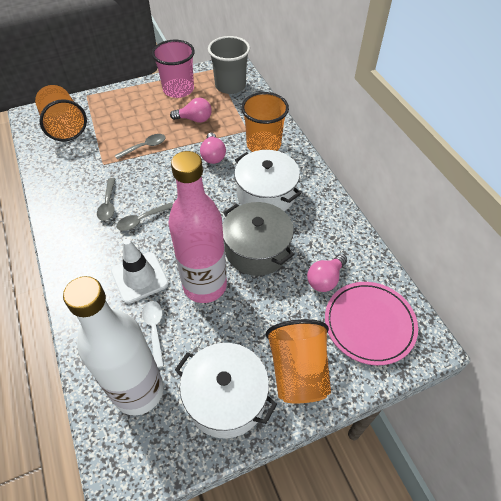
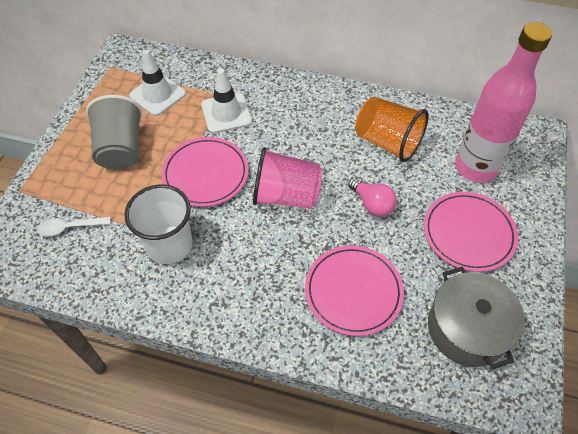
grey spoon: [97,178,115,221] [115,134,166,159] [116,202,173,231] = 3 -> none = 0
orange cup: [35,85,87,141] [241,92,289,152] [266,319,331,403] = 3 -> [355,97,429,162] = 1
pink light bulb: [170,98,212,123] [200,133,226,164] [307,254,347,292] = 3 -> [348,178,397,217] = 1
pink plate: [325,282,418,365] = 1 -> [162,137,249,207] [305,245,404,336] [424,192,518,272] = 3
white bottle: [63,276,163,415] = 1 -> none = 0
white cup: none = 0 -> [124,184,193,264] = 1
white pot: [175,343,277,439] [234,150,301,211] = 2 -> none = 0
white traffic cone: [111,239,169,304] = 1 -> [129,49,186,116] [201,68,252,133] = 2

